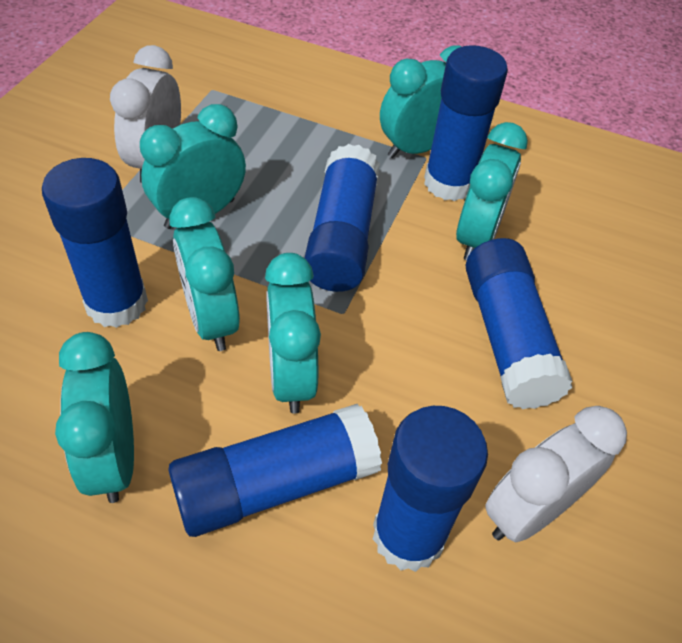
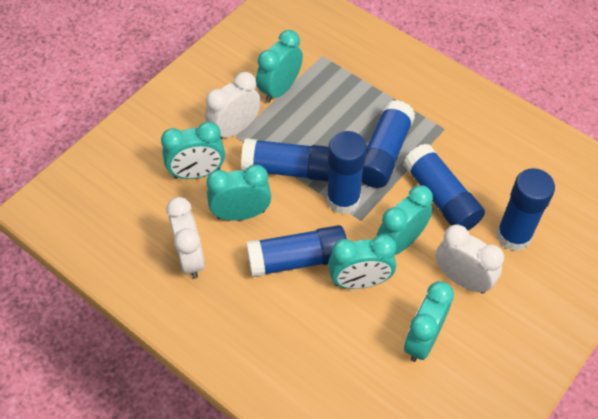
white clock: [110,45,181,183] [485,406,627,543] = 2 -> [166,197,205,279] [205,72,261,139] [435,224,504,294] = 3

